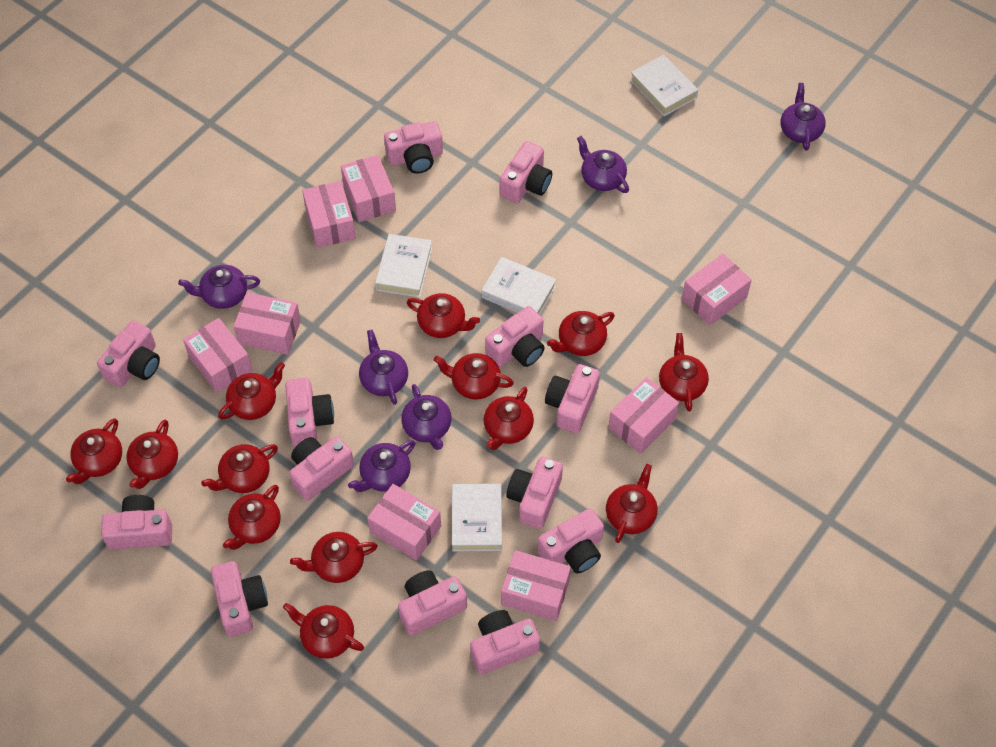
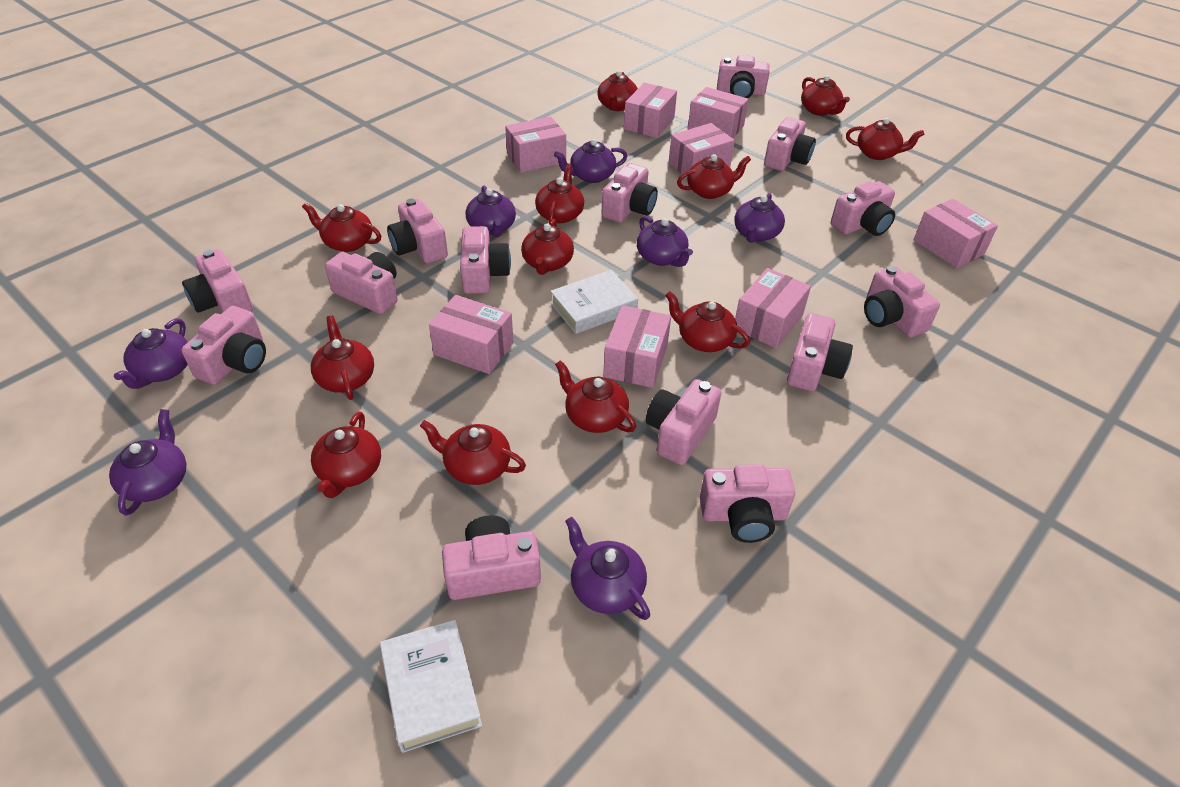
pink camera: [97,320,160,387] [101,495,172,550] [211,561,268,637] [285,378,334,447] [289,436,354,501] [384,121,443,174] [398,570,467,636] [470,610,540,675] [485,306,545,367] [500,141,552,203] [506,457,563,529] [538,508,604,573] [545,364,600,434] = 13 -> [181,306,266,385] [182,249,253,313] [325,252,398,314] [387,198,448,263] [442,515,541,600] [460,226,511,294] [601,163,658,223] [646,379,721,465] [700,464,795,543] [717,55,770,98] [764,117,816,171] [787,313,853,391] [831,181,895,236] [864,266,940,338] = 14
purple teapot: [178,265,260,309] [348,440,416,492] [359,330,408,405] [401,384,452,450] [577,136,629,193] [781,83,826,151] = 6 -> [109,409,186,516] [114,319,188,389] [465,186,516,237] [554,139,627,183] [565,517,650,620] [637,216,693,267] [734,193,785,243] = 7
red teapot: [66,418,122,484] [126,420,178,489] [201,444,278,493] [218,362,285,420] [223,485,281,550] [283,603,364,659] [290,532,378,583] [407,293,480,338] [434,353,514,400] [483,387,534,450] [547,311,615,356] [606,464,658,543] [659,333,709,412] = 13 -> [302,203,381,252] [311,315,374,400] [311,412,381,498] [420,420,526,485] [521,219,574,275] [535,164,584,224] [555,360,636,433] [597,71,638,111] [665,291,750,352] [677,154,751,199] [801,75,850,116] [846,118,924,160] = 12
white book: [375,234,433,298] [452,484,502,551] [482,257,556,315] [630,55,698,116] = 4 -> [380,620,482,753] [550,270,638,334] = 2

